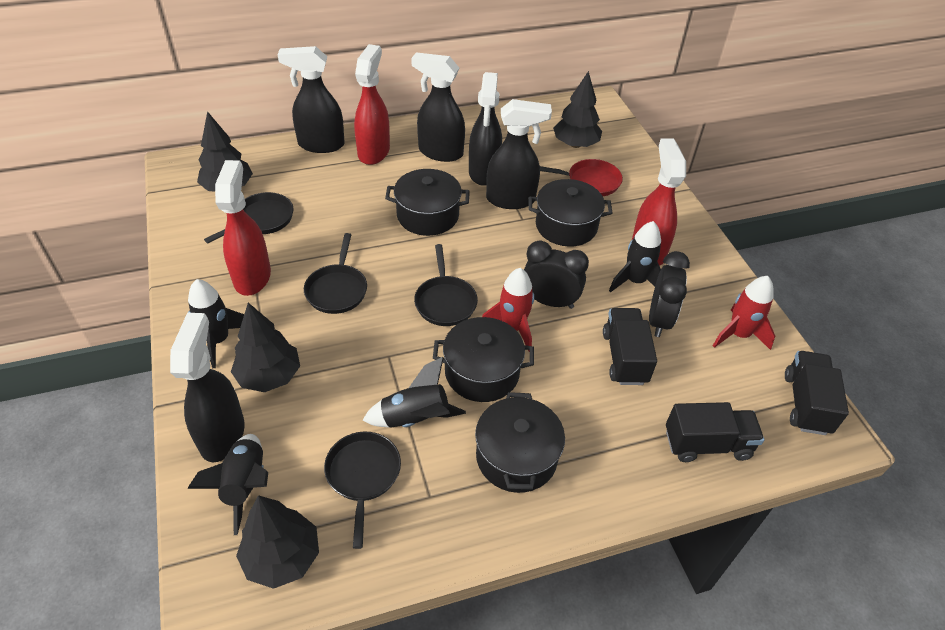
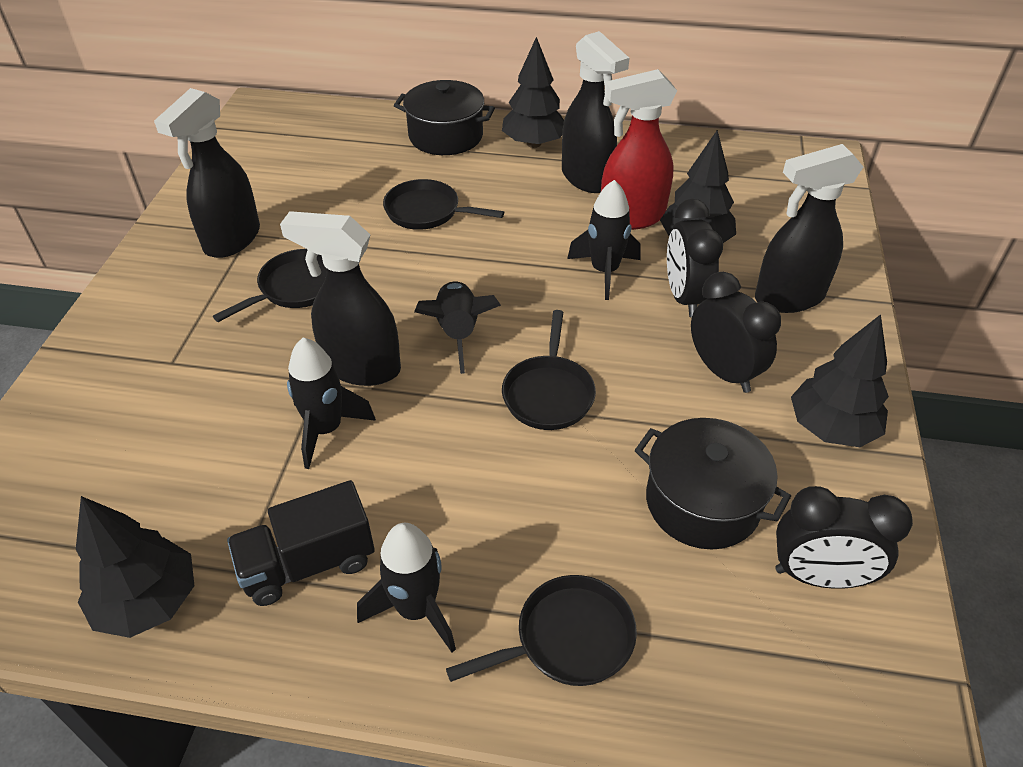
black clock: [524,241,589,309] [649,251,690,337] = 2 -> [667,199,723,317] [691,272,781,393] [775,486,913,589] = 3
black pot: [385,169,470,236] [433,317,534,402] [475,392,565,493] [528,179,613,247] = 4 -> [394,80,495,155] [635,418,791,549] = 2
black spray bottle: [170,313,244,462] [278,46,345,153] [411,52,465,162] [469,72,502,186] [486,99,552,209] = 5 -> [154,88,260,258] [280,211,401,386] [562,31,629,193] [755,144,863,313] = 4
black truck: [603,308,657,385] [666,402,764,462] [785,351,849,435] = 3 -> [227,480,375,606] = 1
red pan: [540,159,623,196] = 1 -> none = 0
red rocket: [482,268,534,352] [713,276,775,350] = 2 -> none = 0
red spray bottle: [215,160,271,296] [354,44,390,165] [632,138,686,266] = 3 -> [601,69,677,230] = 1

